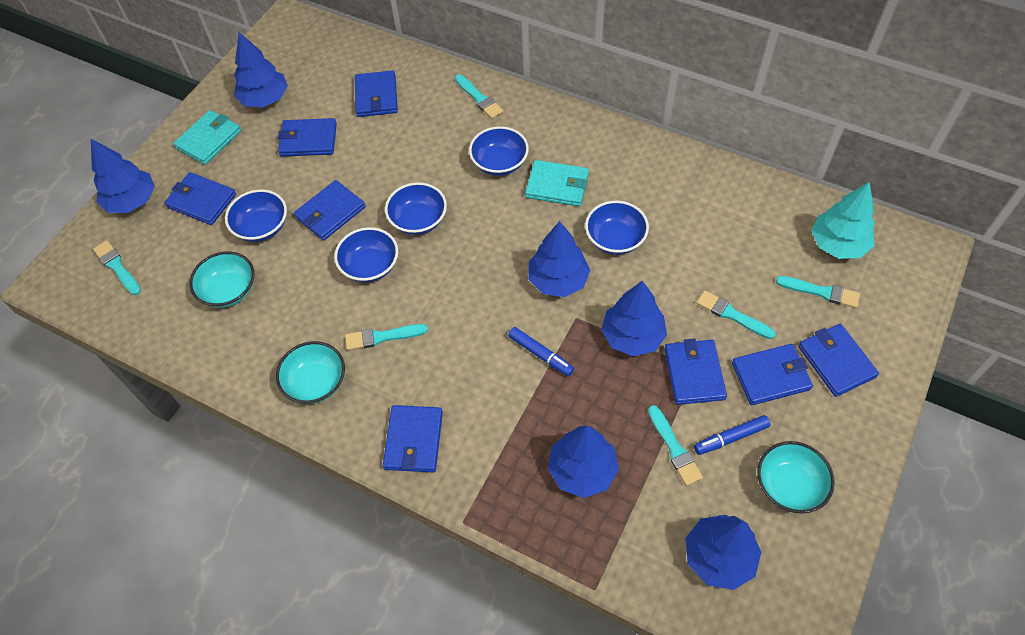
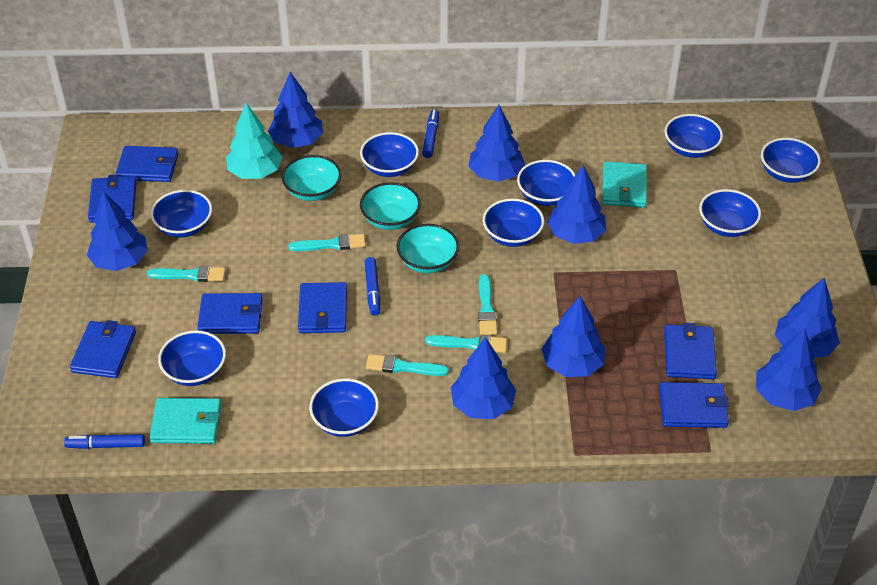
blue bowl: [225,189,287,242] [334,227,398,282] [385,182,447,235] [469,126,529,176] [585,201,649,255] = 5 -> [151,190,212,238] [158,330,226,386] [309,378,379,437] [360,132,419,177] [483,199,544,247] [517,160,575,206] [665,114,723,158] [699,189,761,237] [761,138,821,183] = 9
blue marker: [508,327,574,376] [694,415,771,455] = 2 -> [64,434,145,449] [365,257,380,316] [422,109,439,158] = 3
blue tree: [91,139,155,213] [234,32,288,108] [529,221,590,297] [548,426,619,498] [601,281,667,356] [686,515,761,590] = 6 -> [87,191,148,271] [268,72,323,148] [451,337,516,419] [469,105,525,182] [541,296,605,377] [547,165,606,244] [756,328,822,411] [775,278,840,358] = 8
blue wallet: [164,172,236,225] [278,118,337,157] [294,180,365,241] [355,70,398,117] [383,405,443,473] [664,338,727,405] [732,344,813,405] [798,324,879,397] = 8 -> [70,320,136,378] [88,175,136,223] [116,146,178,182] [197,293,263,334] [298,282,347,333] [659,382,729,428] [664,323,717,379] = 7
turquoise brush: [93,240,141,295] [345,324,428,350] [455,75,503,119] [648,405,703,486] [696,290,776,339] [776,276,860,308] = 6 -> [147,266,226,282] [289,234,366,251] [366,354,449,376] [425,335,507,353] [478,274,498,335] = 5

